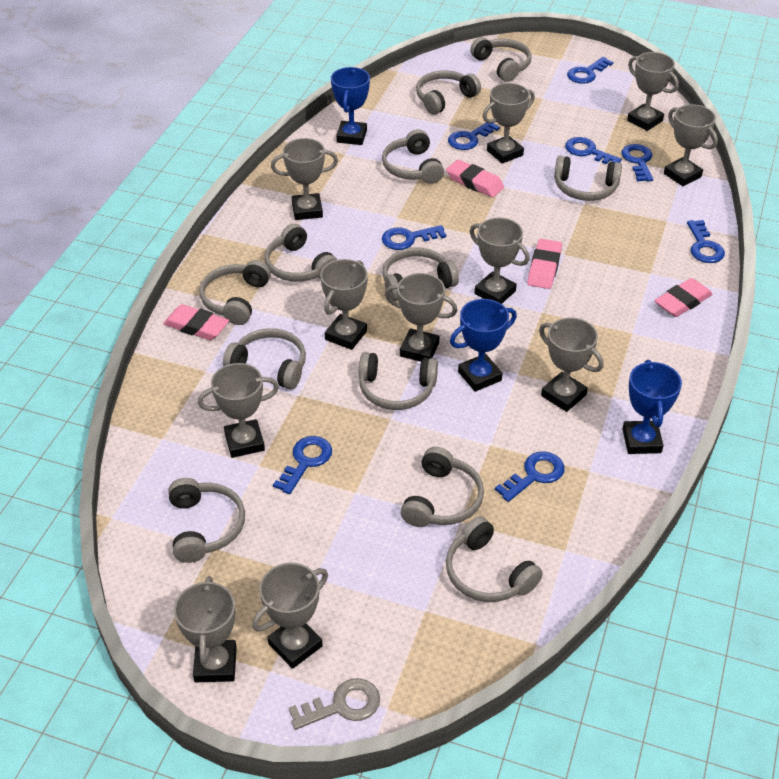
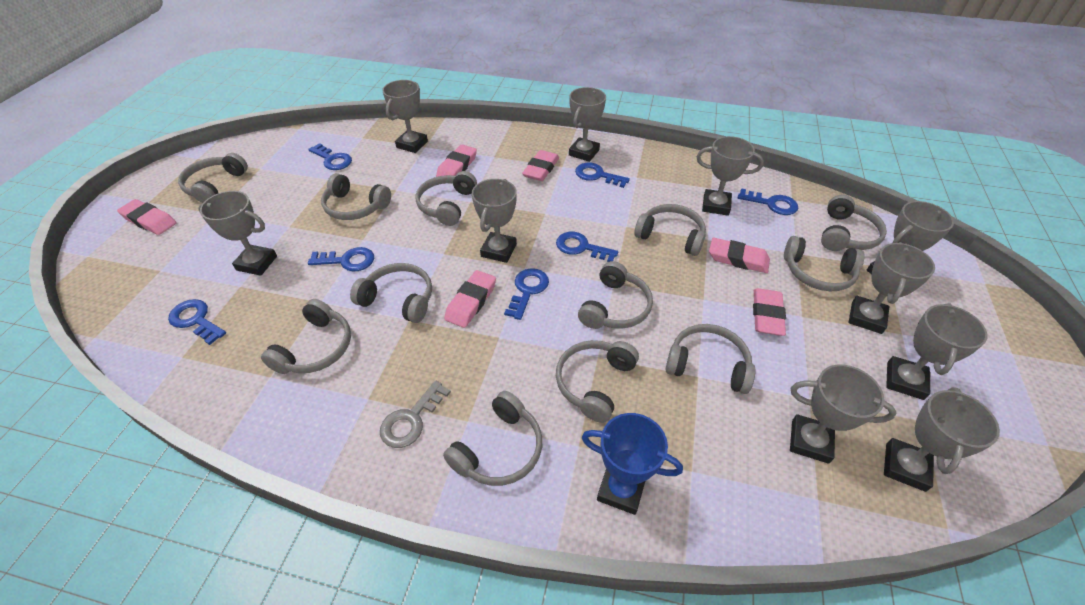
blue key: [273,436,332,494] [382,225,446,250] [448,122,500,150] [495,451,564,502] [565,137,622,164] [567,57,613,84] [621,144,653,182] [687,220,725,263] = 8 -> [168,299,226,345] [308,143,352,170] [308,247,374,271] [504,268,549,320] [556,232,618,262] [575,163,630,188] [738,188,798,215] = 7
blue trophy: [331,67,370,145] [450,299,517,392] [623,360,682,454] = 3 -> [582,413,683,515] = 1
grey trophy: [174,576,237,682] [198,363,279,458] [252,563,328,669] [271,138,338,220] [320,259,368,350] [384,273,458,362] [470,217,530,304] [483,83,535,164] [539,317,604,412] [627,52,679,131] [664,104,718,186] = 11 -> [198,191,277,276] [382,80,428,153] [472,179,517,263] [569,87,606,162] [697,136,764,216] [790,364,896,464] [848,243,935,334] [867,201,954,274] [884,387,1000,492] [886,303,988,400] = 10
pink eraser: [163,304,229,340] [446,160,504,197] [527,239,562,289] [654,278,713,317] = 4 -> [117,199,177,235] [436,145,477,177] [444,270,496,328] [522,150,559,181] [709,238,770,273] [753,288,786,336] = 6

